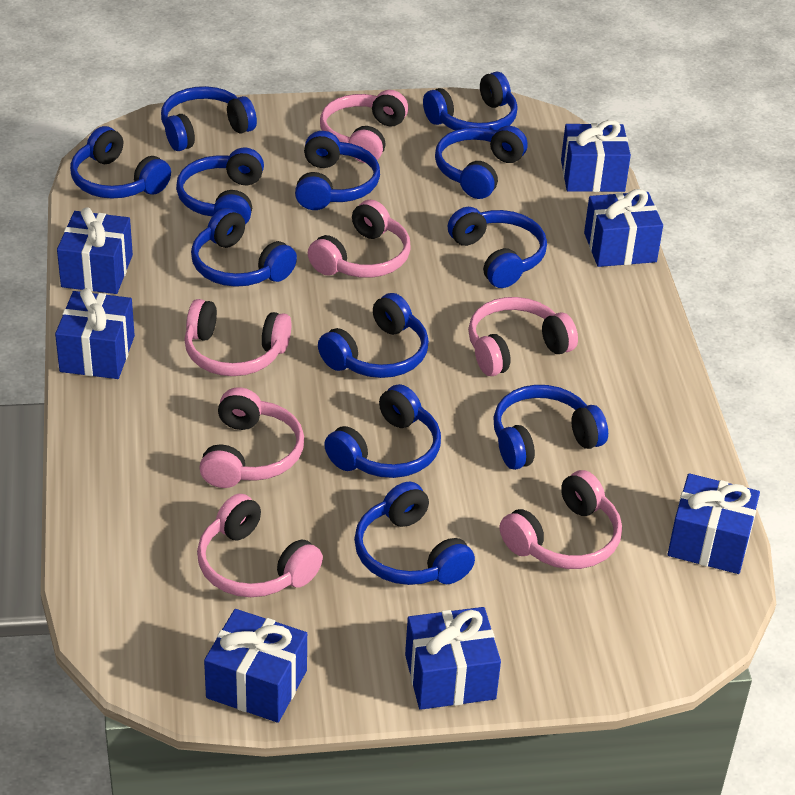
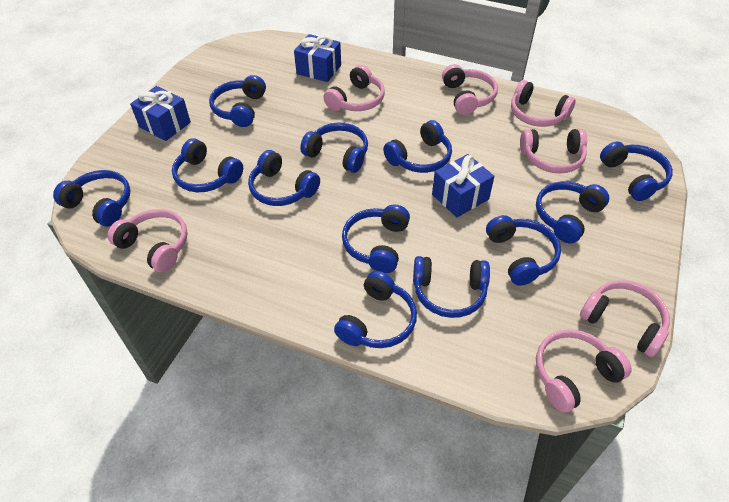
blue gift: [55,288,135,379] [57,207,133,294] [204,609,307,723] [405,607,501,710] [561,120,631,192] [584,189,663,267] [668,473,760,574] = 7 -> [130,86,191,141] [294,34,341,82] [432,154,494,217] = 3

